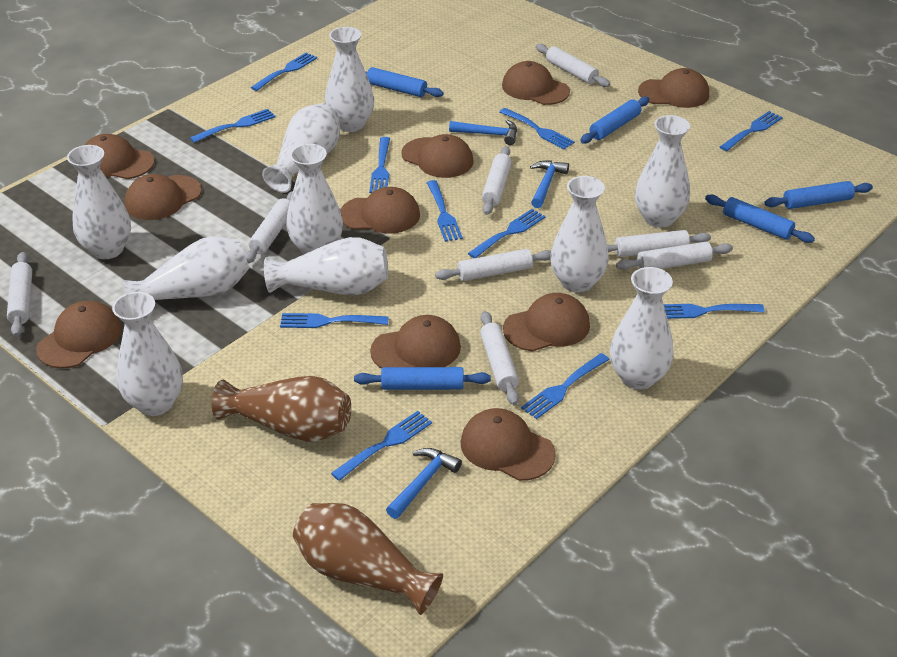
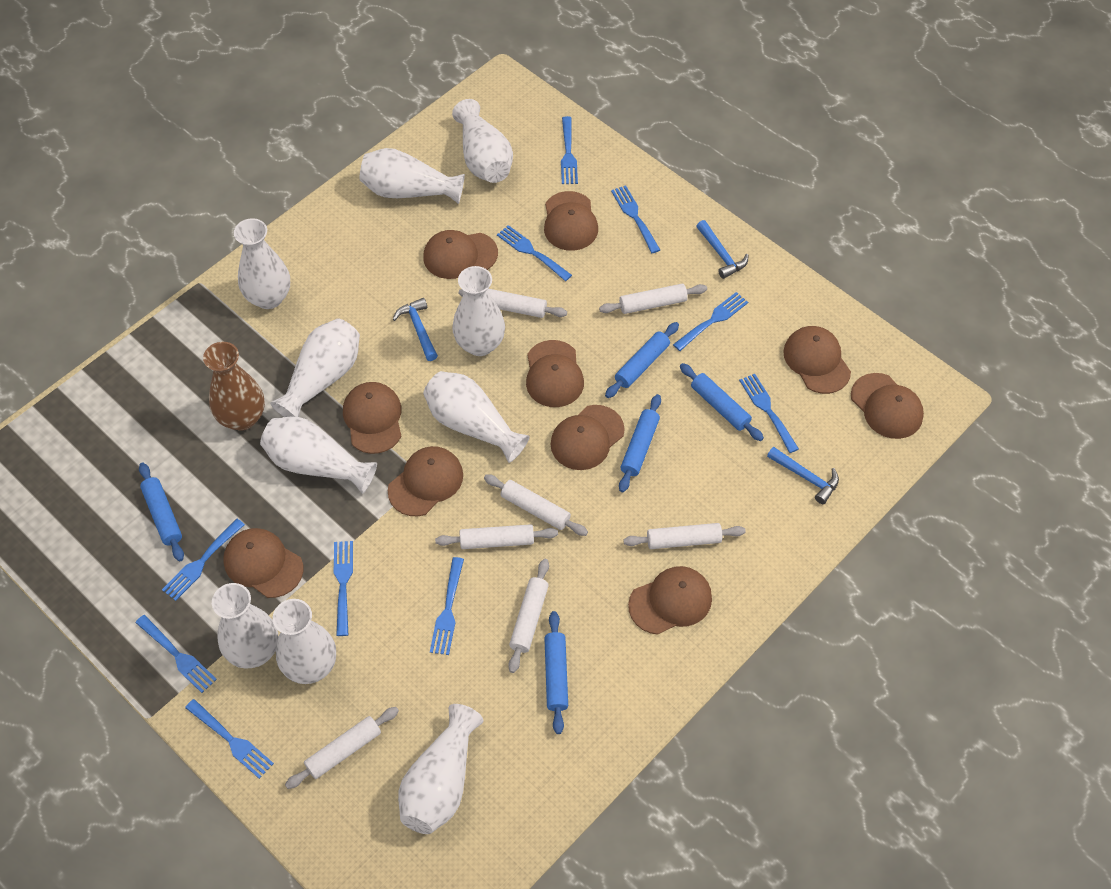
blue fork: [190,109,276,143] [251,52,317,91] [280,313,389,328] [331,411,432,481] [369,137,390,193] [427,180,463,242] [468,209,545,258] [499,108,575,149] [521,353,610,419] [664,304,764,319] [720,111,783,151] = 11 -> [135,615,217,693] [162,519,245,601] [185,699,274,779] [334,541,353,636] [430,557,464,655] [497,225,572,281] [561,116,578,184] [611,185,660,253] [673,292,748,351] [739,374,799,453] = 10
brown vase: [212,376,351,442] [293,503,443,615] = 2 -> [203,342,265,431] = 1
white rolling pin: [7,252,32,337] [245,191,293,264] [435,249,551,281] [480,311,519,405] [482,146,512,215] [536,44,610,87] [608,230,711,257] [616,242,733,270] = 8 -> [285,707,399,789] [435,524,558,549] [459,289,567,318] [484,474,588,536] [508,559,549,673] [599,284,707,314] [623,523,746,549] = 7

